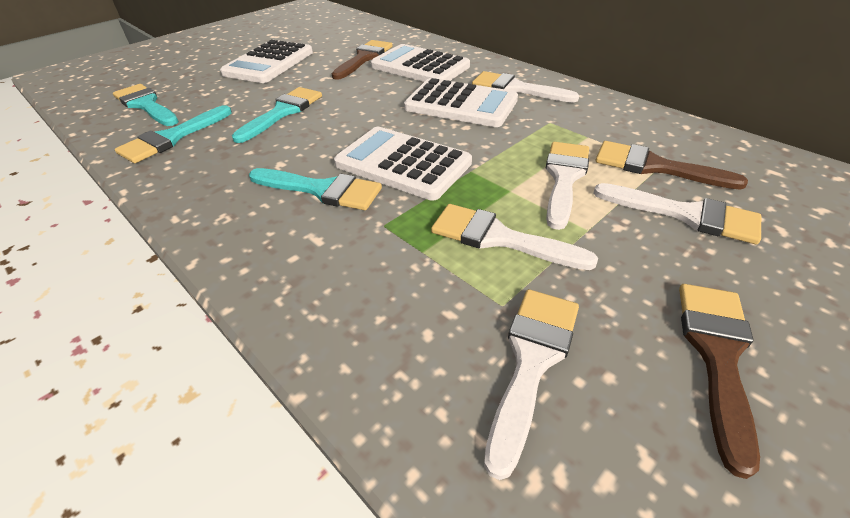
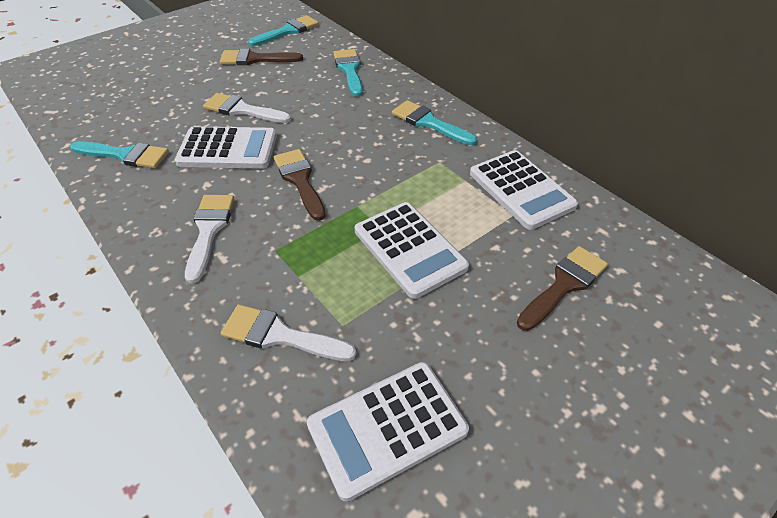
white brush: [431,204,598,270] [472,71,580,103] [484,289,579,480] [546,142,589,230] [594,183,761,244] = 5 -> [185,195,234,283] [203,93,291,123] [221,304,356,361] = 3

